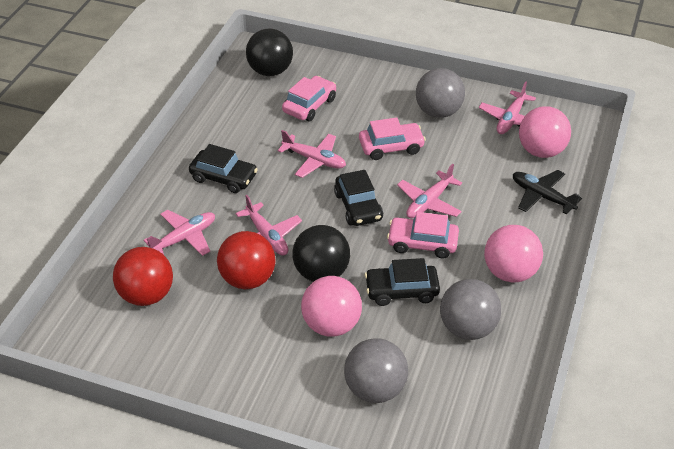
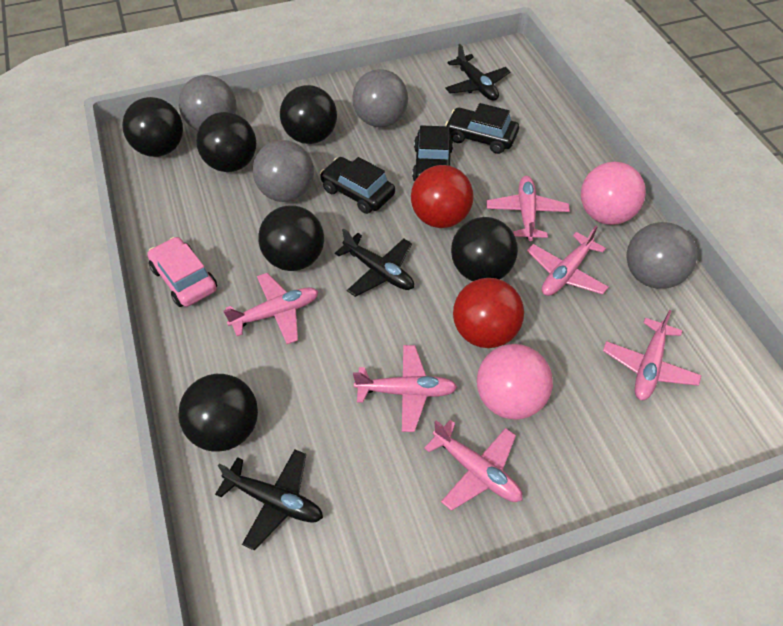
black ball: [246,29,293,76] [292,225,350,282] = 2 -> [122,97,183,157] [178,374,258,452] [196,112,256,172] [258,205,324,271] [280,85,337,144] [451,217,518,281] = 6
black plane: [513,170,582,215] = 1 -> [215,449,323,550] [335,228,414,297] [445,44,510,101] = 3
grey ball: [344,338,408,403] [416,68,465,118] [440,279,501,340] = 3 -> [179,75,237,131] [253,140,314,202] [352,69,408,127] [627,222,698,289] = 4
pink ball: [301,276,362,337] [484,225,543,283] [519,106,571,158] = 3 -> [477,344,553,419] [581,162,646,225] = 2
pink car: [282,76,336,121] [359,117,426,160] [387,212,459,258] = 3 -> [147,237,217,307] = 1
pink plane: [144,210,215,256] [236,195,302,256] [278,130,346,178] [397,164,462,218] [479,81,536,134] = 5 -> [224,273,319,344] [353,345,457,432] [424,420,522,511] [486,176,570,241] [527,226,608,296] [603,310,702,400] = 6

